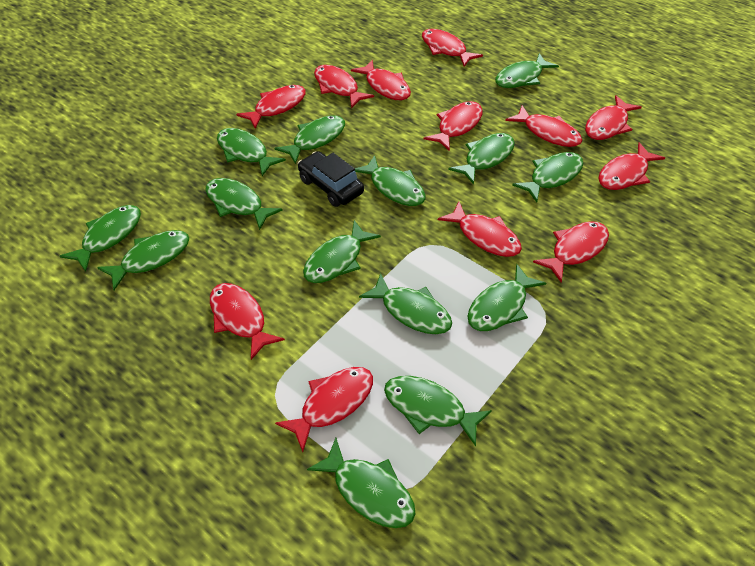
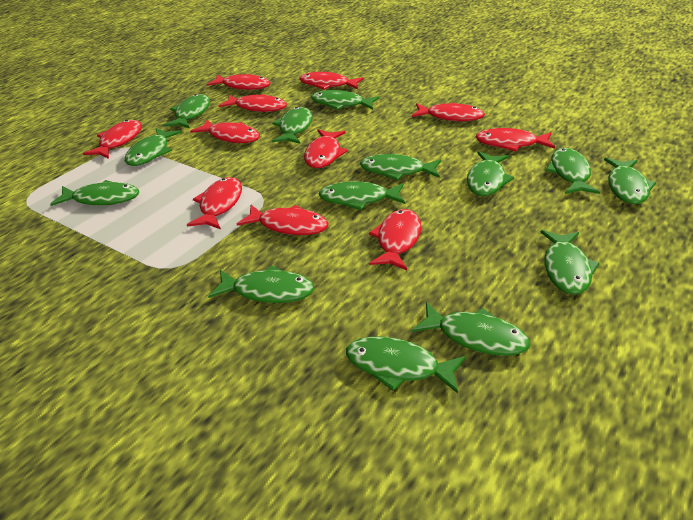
black car: [298,151,364,207] = 1 -> none = 0
red fish: [210,283,285,360] [236,85,306,129] [275,367,373,452] [314,65,374,108] [351,60,411,100] [422,29,483,67] [424,101,483,151] [438,202,522,257] [505,105,582,147] [533,221,609,282] [585,95,642,140] [599,142,665,190] = 12 -> [83,120,142,159] [187,177,242,229] [190,119,260,143] [206,74,271,90] [218,94,287,112] [237,205,328,235] [299,72,364,90] [304,129,348,168] [369,209,421,270] [412,102,485,122] [475,128,555,152] = 11

